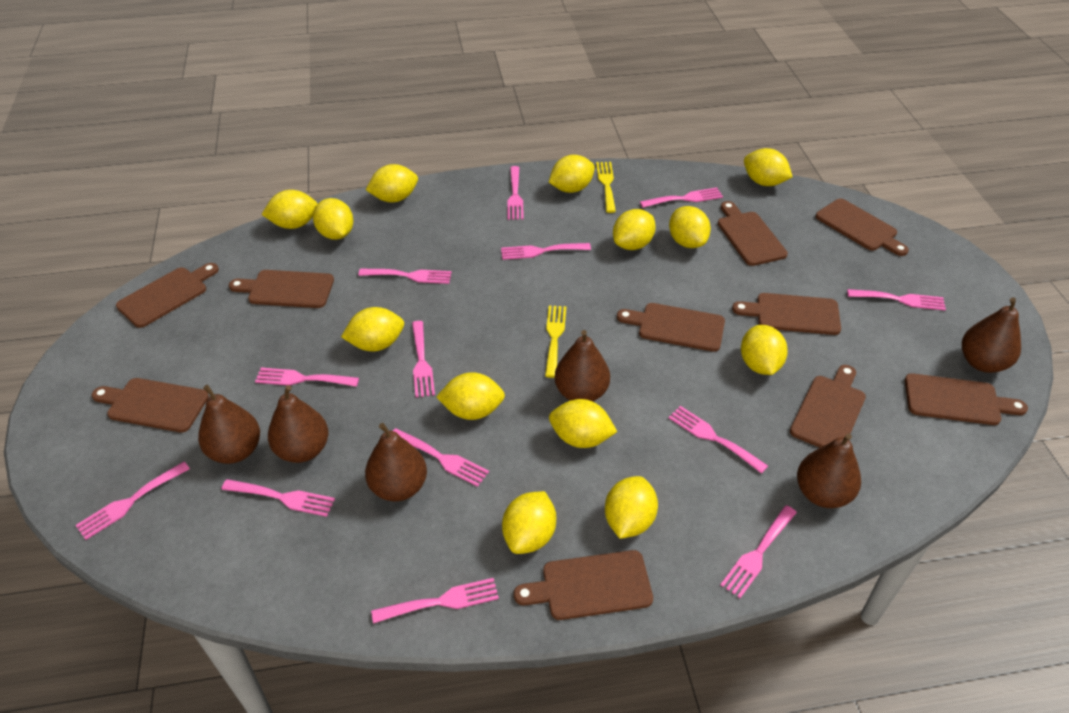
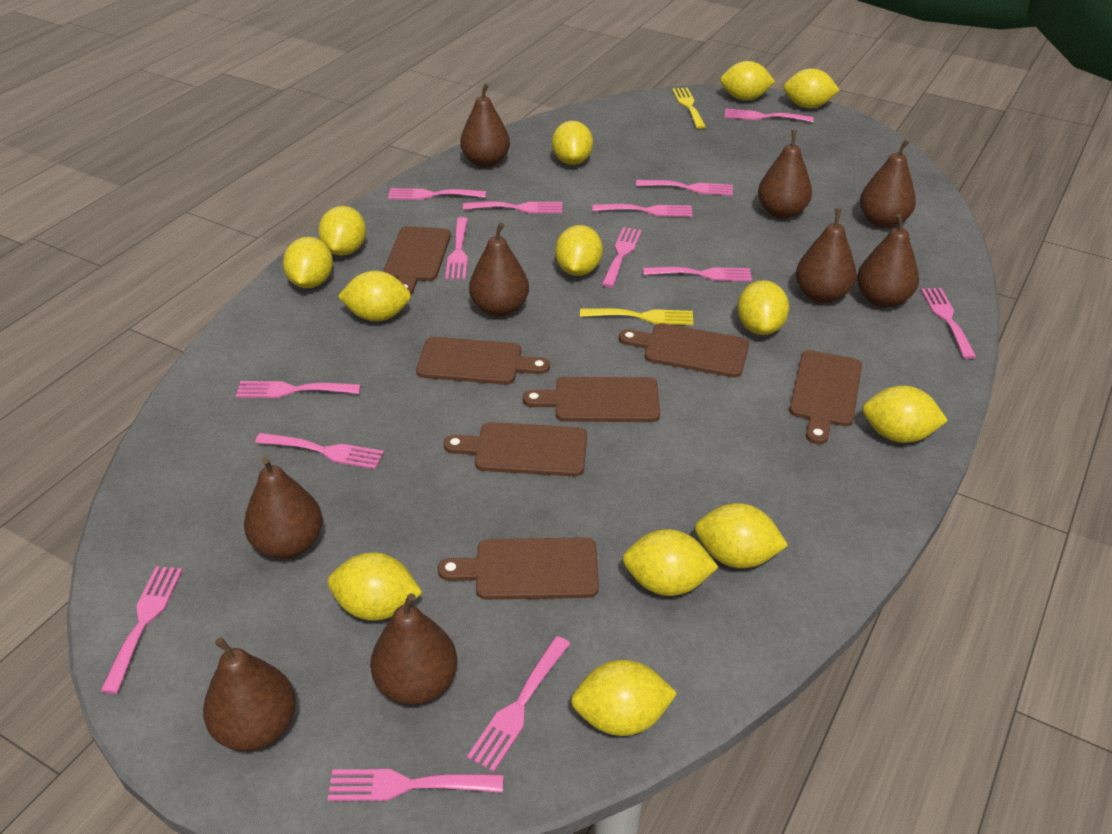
brown cutting board: [91,378,209,432] [116,263,219,328] [229,270,334,308] [514,550,653,620] [617,303,725,352] [718,201,788,266] [732,293,841,335] [790,365,866,448] [816,199,909,256] [905,373,1028,425] = 10 -> [383,226,451,295] [416,337,550,385] [438,537,599,600] [444,422,587,476] [523,377,660,422] [619,323,749,377] [789,350,862,444] = 7
brown pear: [198,385,260,464] [268,385,329,463] [365,423,427,501] [554,330,610,402] [797,433,861,508] [962,297,1021,373] = 6 -> [203,637,296,751] [244,457,323,559] [370,593,457,705] [460,84,510,168] [469,223,529,317] [758,130,812,219] [796,209,857,303] [857,214,919,308] [860,140,916,228] = 9
pink fork: [75,462,190,540] [221,479,335,517] [255,367,359,387] [358,269,452,284] [371,578,499,624] [393,428,489,487] [412,321,435,398] [501,243,591,260] [507,166,524,220] [640,187,723,208] [669,406,768,474] [720,505,797,598] [847,289,946,310] = 13 -> [100,566,182,694] [236,381,361,398] [255,433,384,469] [328,769,503,801] [388,188,486,200] [445,217,468,279] [463,202,562,213] [467,636,571,772] [593,204,693,217] [602,227,642,288] [636,180,733,196] [643,267,752,281] [724,109,814,122] [921,288,976,359] = 14

